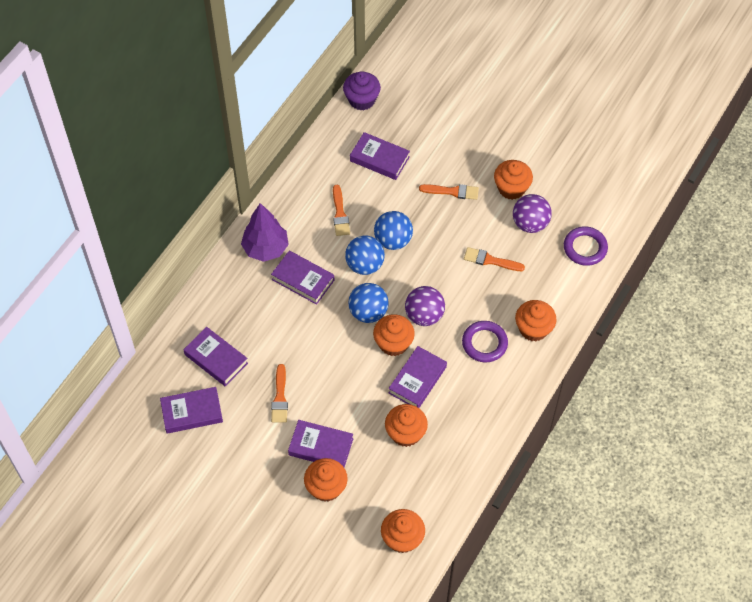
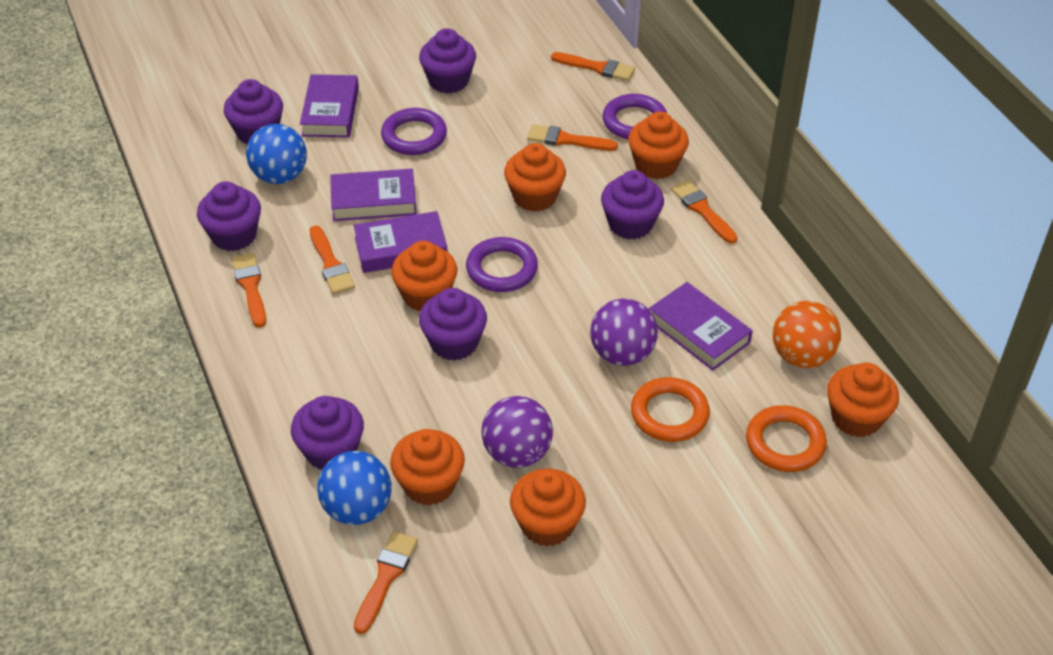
blue ball: [345,236,385,275] [348,283,389,323] [374,211,413,250] = 3 -> [246,124,307,184] [317,451,392,525] = 2
orange ball: none = 0 -> [773,301,841,368] = 1
orange brush: [271,364,288,423] [333,185,350,236] [419,184,479,200] [464,247,525,271] = 4 -> [231,253,266,328] [309,225,355,294] [354,531,418,634] [527,124,618,151] [551,52,635,81] [671,180,737,244] = 6
orange ring: none = 0 -> [631,377,710,442] [746,405,827,472] = 2
purple book: [160,387,223,434] [183,327,248,386] [271,250,334,305] [288,420,353,468] [350,132,410,180] [389,346,447,408] = 6 -> [300,74,359,138] [330,169,417,221] [353,211,447,273] [649,282,753,371] = 4
purple cupcake: [343,71,381,111] = 1 -> [197,181,261,251] [224,79,283,145] [291,396,364,470] [419,28,476,94] [419,288,487,361] [601,170,664,240] = 6
purple ring: [462,321,508,362] [564,226,608,266] = 2 -> [381,108,447,155] [466,237,538,292] [603,94,667,139] = 3
purple tree: [241,203,289,262] = 1 -> none = 0

